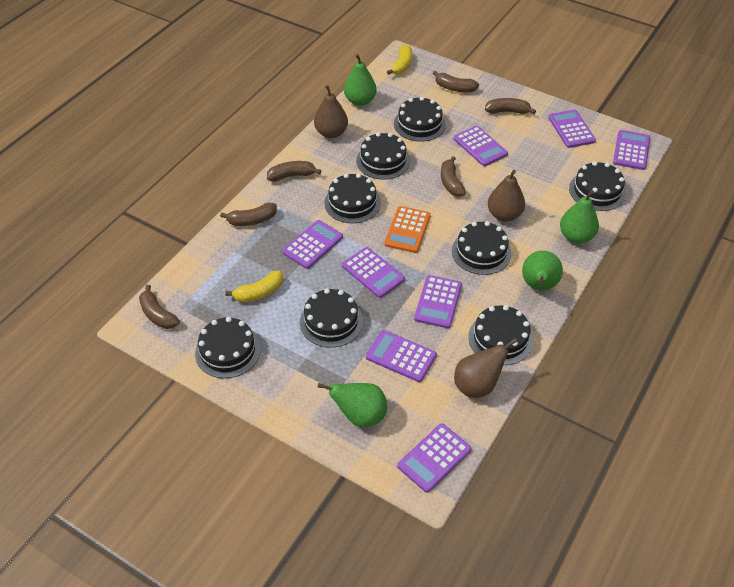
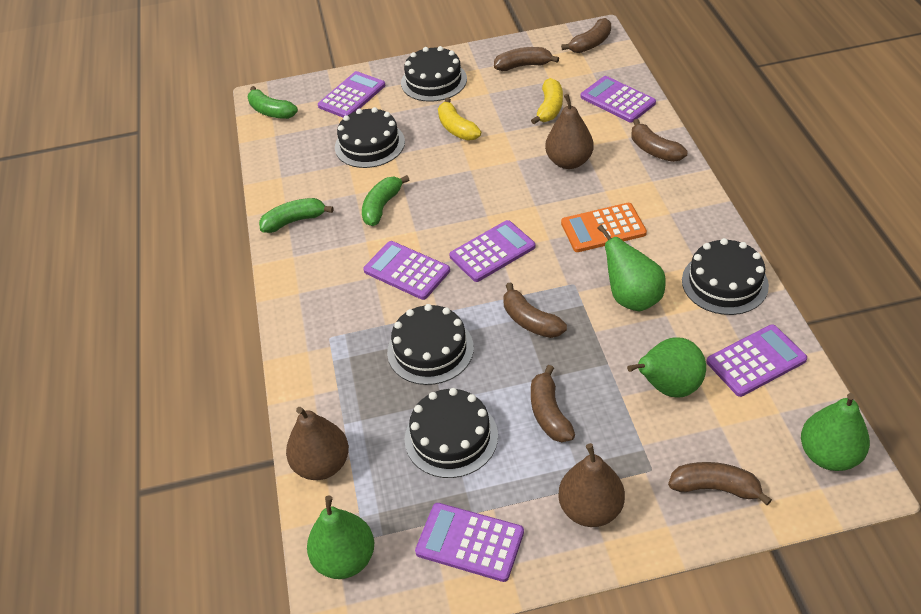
black cake: [195,317,261,378] [300,289,363,348] [324,174,381,223] [356,132,410,180] [394,97,446,142] [452,221,511,275] [468,305,533,365] [569,161,626,211] = 8 -> [335,107,405,168] [387,304,474,385] [401,46,467,102] [405,388,498,478] [682,238,769,315] = 5
green banana: none = 0 -> [248,86,298,119] [259,198,334,233] [362,175,409,226] = 3
purple calculator: [282,220,343,269] [342,247,405,298] [366,330,437,382] [397,424,471,493] [414,275,462,328] [454,126,508,166] [548,110,596,148] [613,130,650,170] = 8 -> [318,71,385,117] [363,241,450,300] [415,503,524,582] [449,220,536,282] [581,76,656,122] [706,324,807,397] = 6

